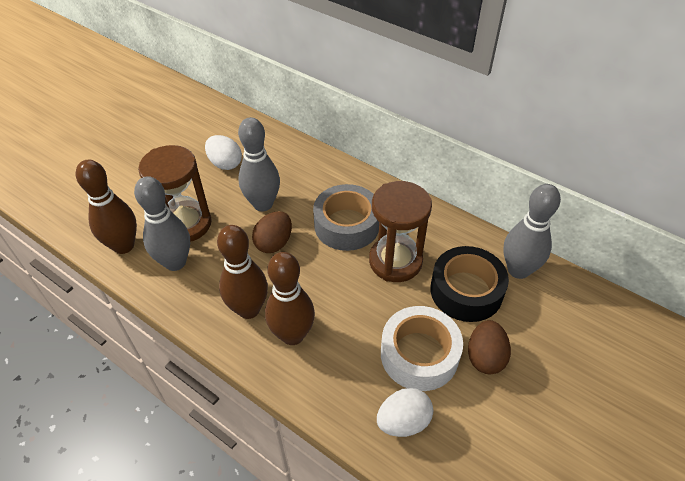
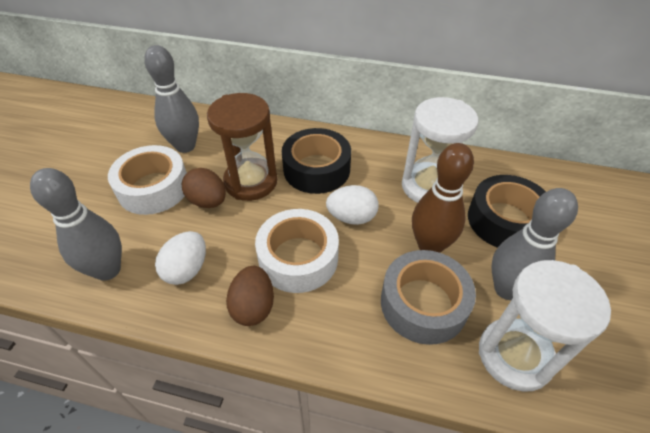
black tape: [430,246,509,322] = 1 -> [282,128,351,194] [468,175,546,248] = 2
brown bowling pin: [76,160,137,254] [217,225,268,319] [265,252,315,345] = 3 -> [412,143,474,253] = 1
brown hourglass: [138,145,212,242] [369,181,432,282] = 2 -> [207,93,277,201] = 1
white hourglass: none = 0 -> [402,97,479,203] [479,260,611,392] = 2
white tape: [381,306,463,391] = 1 -> [108,145,187,215] [255,209,339,293] = 2

